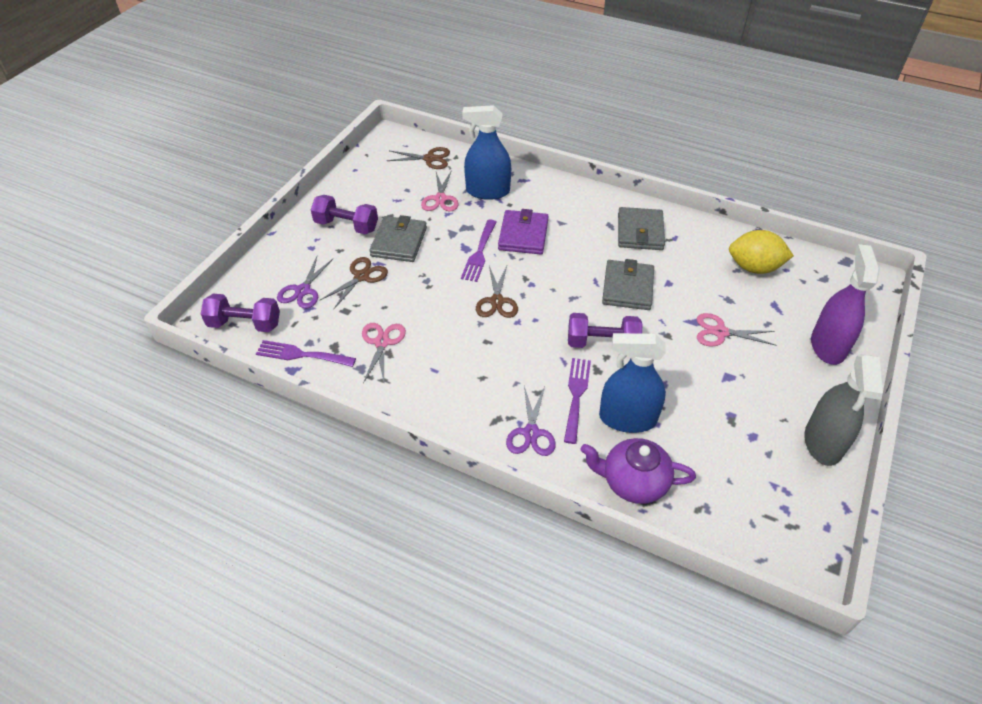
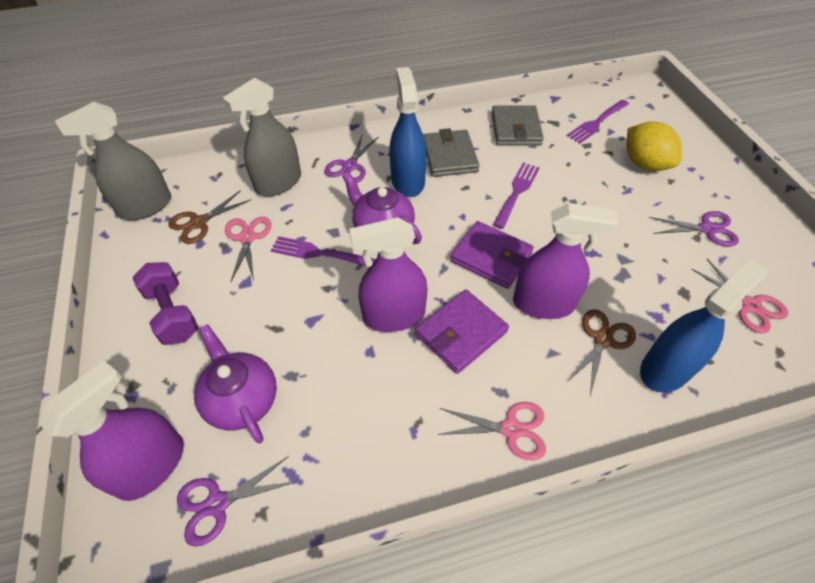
brown scissors: [320,257,388,309] [387,147,450,169] [476,266,518,318] = 3 -> [168,190,251,244] [566,309,636,396] = 2
grey spray bottle: [805,354,883,466] = 1 -> [55,102,171,220] [223,78,301,196] = 2
grey wallet: [369,215,427,262] [602,259,654,310] [618,207,665,250] = 3 -> [423,128,479,177] [491,105,544,146] = 2
purple dumbbell: [201,294,280,332] [311,195,378,234] [568,313,642,348] = 3 -> [132,262,198,345] = 1
purple scissors: [277,257,334,309] [506,386,556,456] = 2 -> [177,456,298,547] [324,133,379,183] [649,211,739,247] = 3
purple spray bottle: [811,244,880,365] = 1 -> [40,360,184,501] [349,217,427,332] [513,203,618,319] = 3
purple teapot: [581,438,696,504] = 1 -> [194,324,277,443] [342,172,422,244] = 2
purple wallet: [498,209,549,254] = 1 -> [415,289,509,374] [450,221,534,289] = 2

